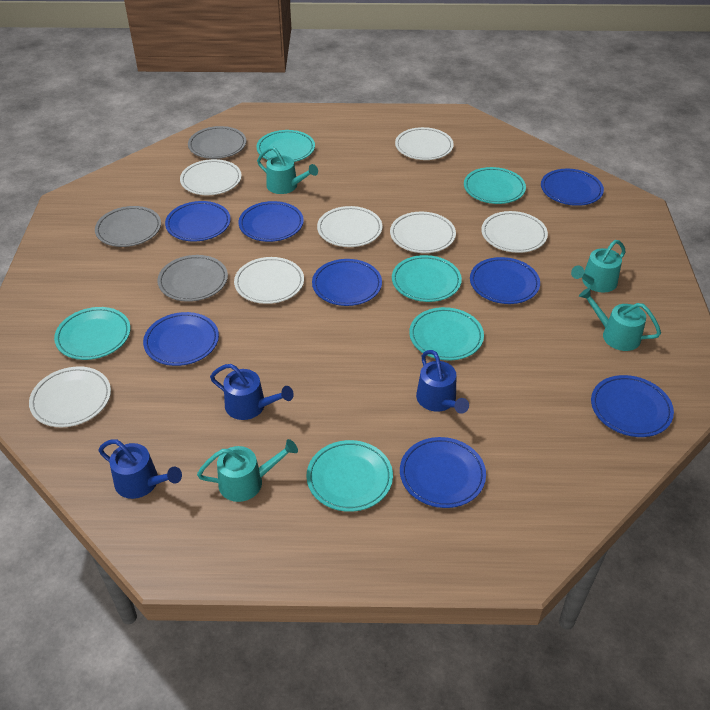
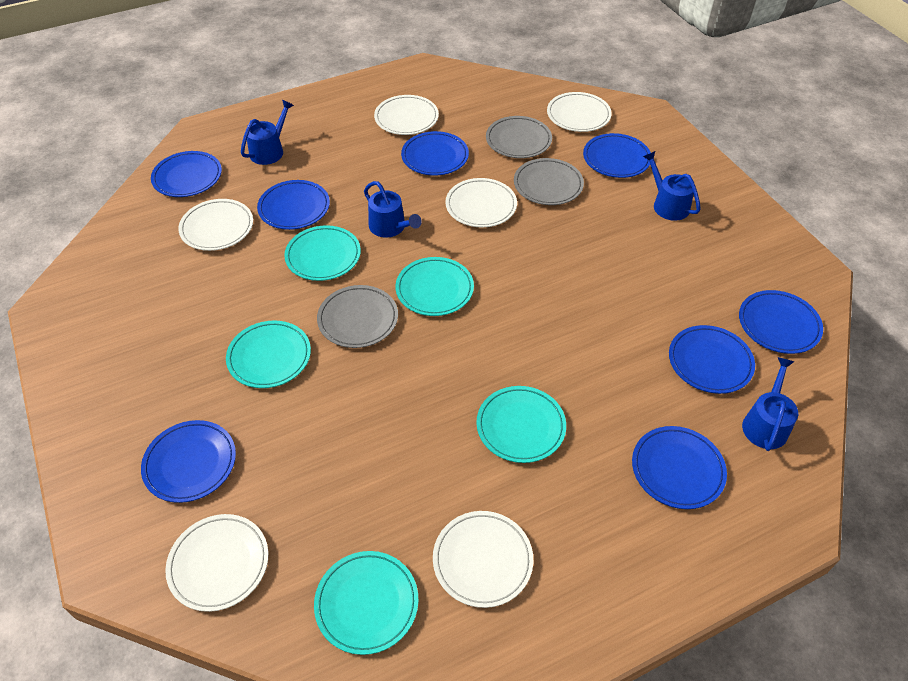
blue watering can: [99,439,182,499] [210,364,294,420] [416,350,469,414] = 3 -> [241,100,294,165] [364,181,422,238] [643,151,701,221] [742,357,798,451] = 4
turquoise plate: [54,307,131,360] [256,130,315,162] [307,440,393,512] [392,255,462,302] [409,307,484,361] [464,167,526,204] = 6 -> [226,321,311,388] [284,225,361,281] [314,551,419,655] [395,257,474,316] [476,386,566,463] = 5
turquoise watering can: [197,439,298,502] [257,147,318,194] [571,240,626,293] [579,288,661,351] = 4 -> none = 0
white plate: [29,366,111,427] [180,159,242,195] [234,257,304,304] [317,206,383,247] [390,212,456,253] [395,127,454,160] [481,211,548,253] = 7 -> [165,514,269,612] [178,199,253,251] [374,95,439,135] [433,511,533,608] [445,178,517,227] [547,92,612,132] = 6

